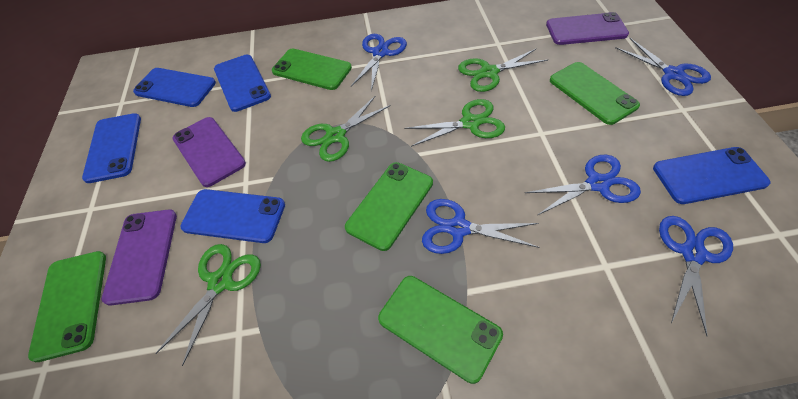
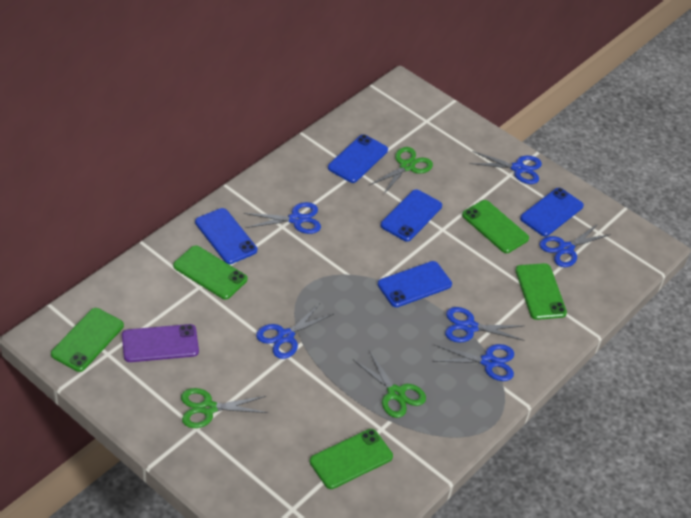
blue scissors: [351,34,407,91] [422,199,540,254] [525,155,641,215] [615,38,711,96] [659,216,733,336] = 5 -> [244,202,321,234] [256,303,334,359] [433,344,514,381] [445,307,525,343] [469,151,542,184] [539,223,611,267] = 6
green scissors: [155,244,261,366] [301,95,391,162] [404,99,505,147] [458,49,548,92] = 4 -> [181,388,268,428] [354,350,426,418] [370,147,433,195] = 3
purple phone: [102,209,177,305] [172,117,246,187] [546,12,629,45] = 3 -> [122,324,199,362] = 1

